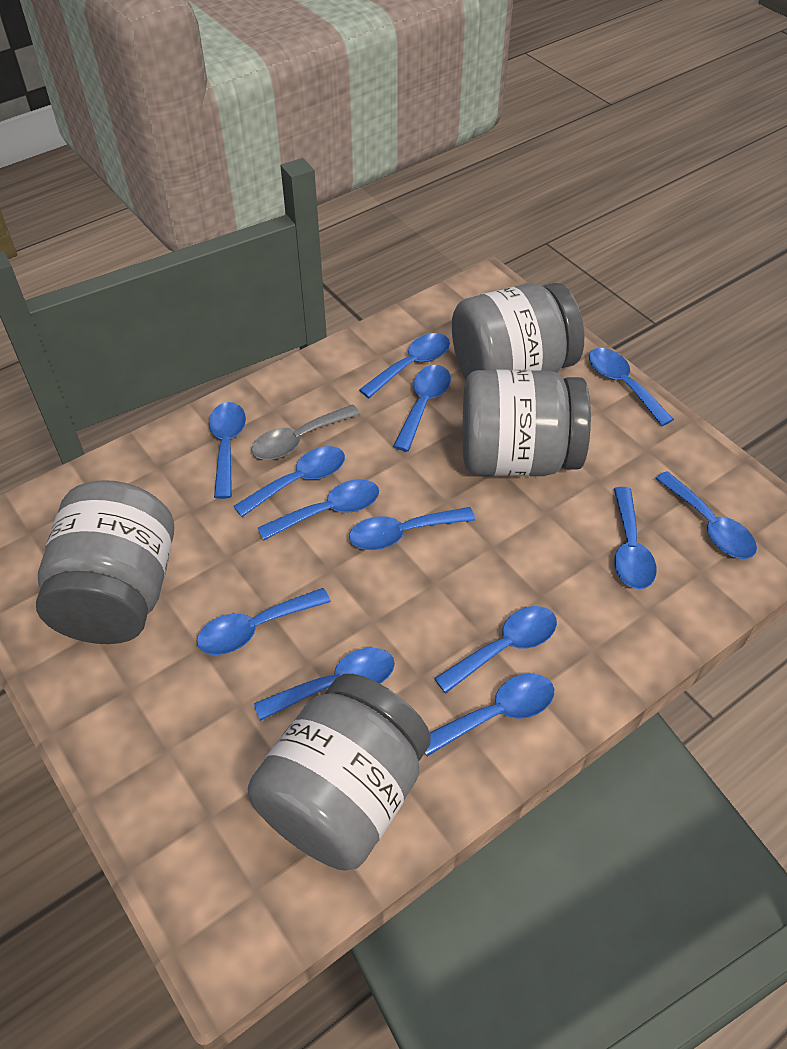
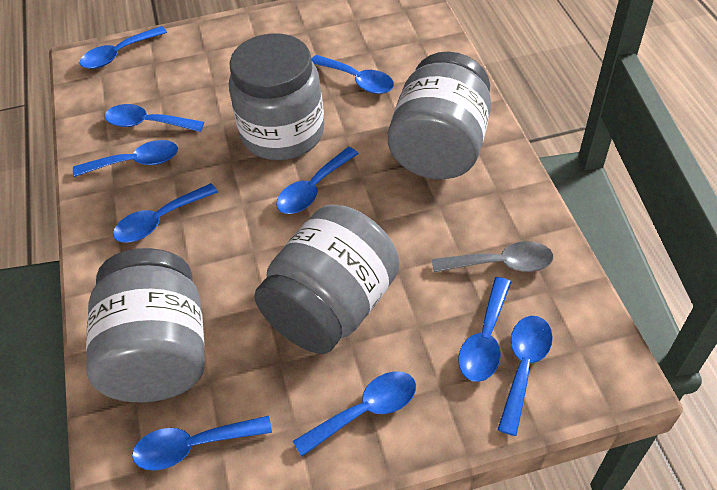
blue spoon: [197,588,331,655] [209,402,246,499] [234,446,345,517] [254,648,395,721] [258,479,379,540] [349,507,475,550] [359,333,450,398] [393,365,451,452] [425,674,554,756] [434,606,557,693] [589,348,674,426] [614,487,657,589] [655,471,757,559] = 13 -> [73,140,178,177] [80,26,167,69] [105,104,204,132] [113,183,218,243] [132,416,272,471] [276,147,359,214] [293,371,416,456] [311,55,394,94] [458,277,511,382] [497,316,553,436] = 10

